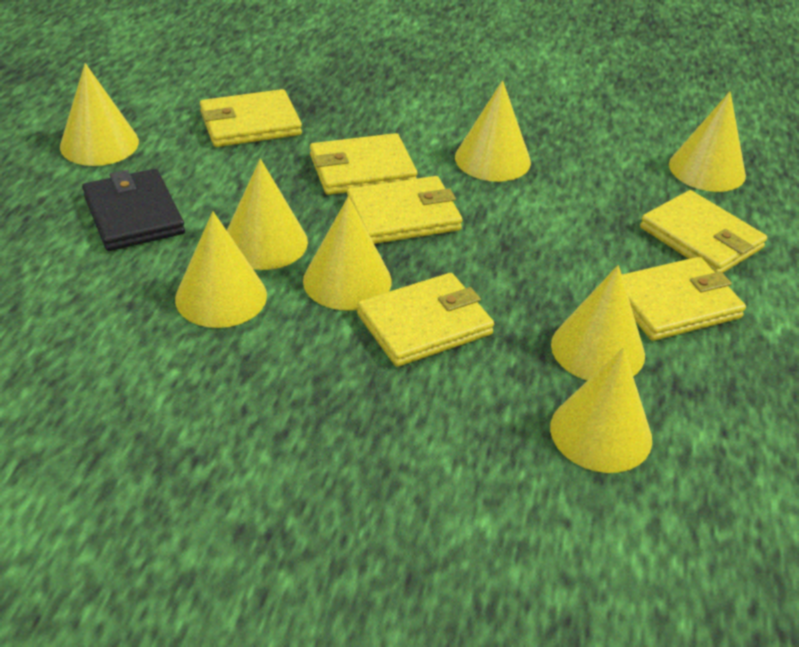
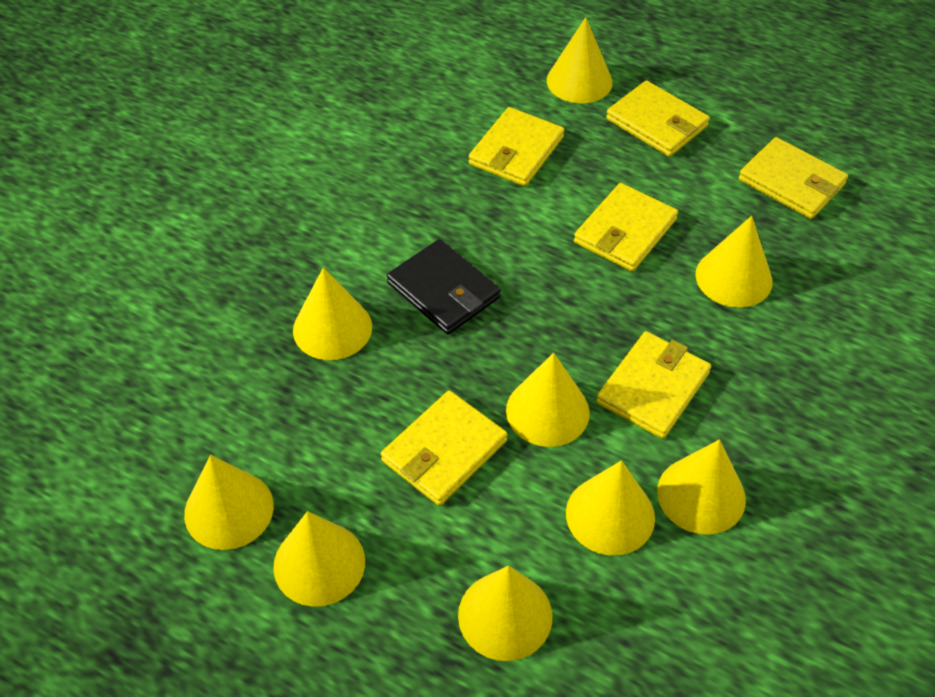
yellow cone: [60,63,139,166] [175,211,267,328] [227,159,308,270] [303,196,391,311] [455,80,531,182] [550,347,652,473] [551,265,645,381] [669,92,746,192] = 8 -> [184,455,274,550] [273,511,365,607] [293,267,372,360] [458,566,552,661] [506,353,590,447] [547,17,613,104] [566,460,655,556] [657,439,746,535] [695,216,773,308] = 9

